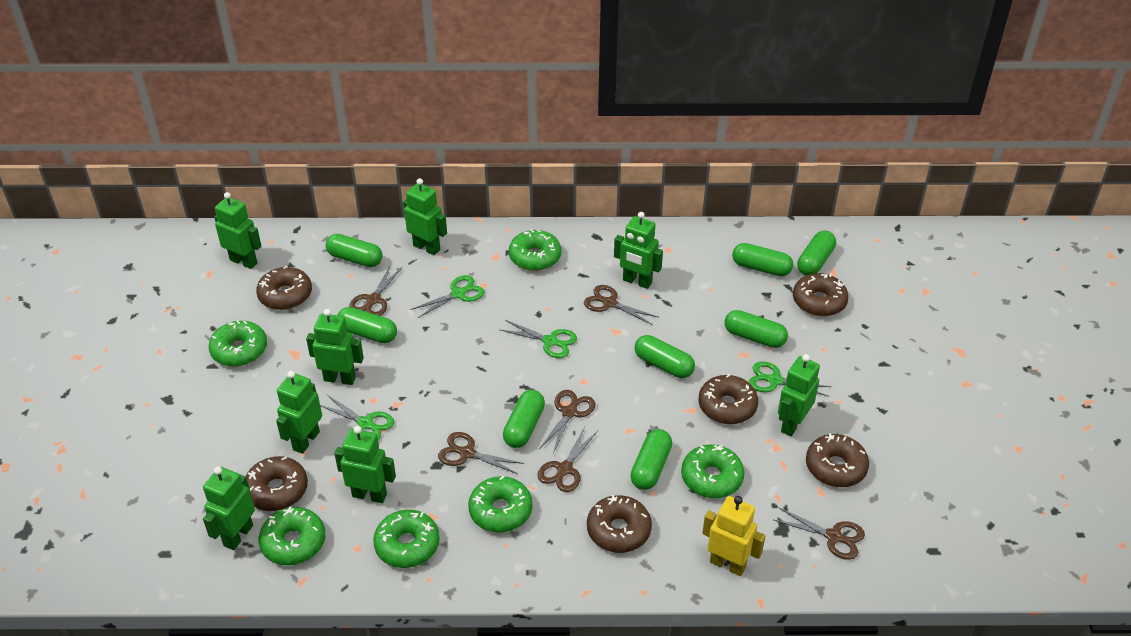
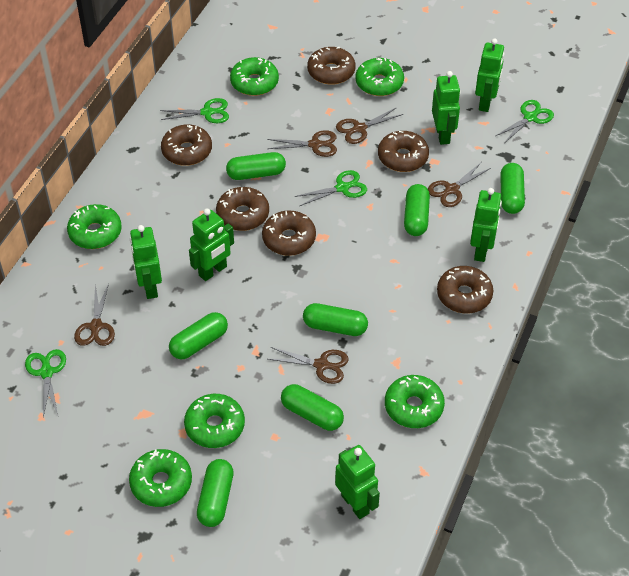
brown scissors: [349,265,402,316] [438,432,524,474] [537,426,598,492] [539,390,595,454] [584,285,658,325] [774,507,865,560] = 6 -> [74,283,115,346] [267,130,337,157] [268,347,349,384] [336,107,403,144] [428,162,491,207] = 5
green capsule: [326,234,382,267] [337,307,397,343] [503,390,545,448] [630,429,672,490] [634,335,695,378] [724,310,788,348] [732,243,793,276] [797,230,836,275] = 8 -> [169,312,228,359] [197,459,234,527] [226,152,286,180] [281,384,344,431] [303,303,368,336] [404,184,430,236] [500,163,525,214] = 7
green robot: [203,466,255,550] [214,192,261,269] [276,371,322,454] [306,309,364,385] [334,426,396,503] [403,178,447,255] [614,212,663,289] [778,354,820,436] = 8 -> [130,225,162,299] [189,209,234,281] [335,445,380,519] [432,71,461,145] [470,188,502,262] [475,38,504,112] = 6
yellow robot: [702,496,765,576] = 1 -> none = 0

